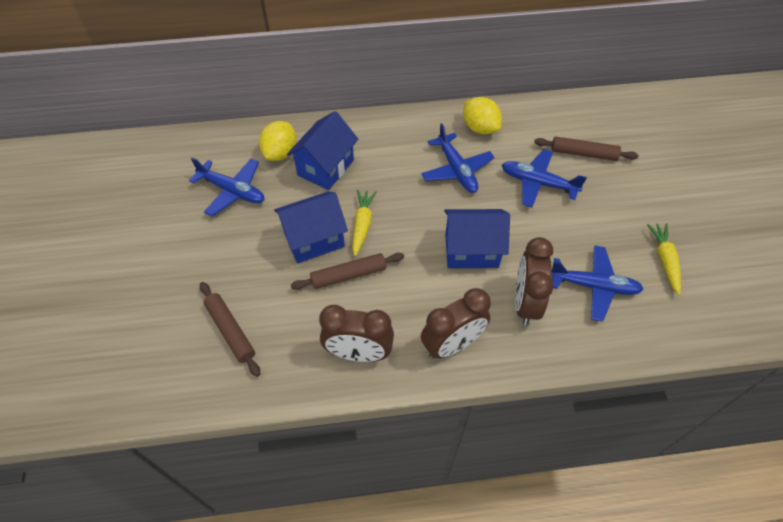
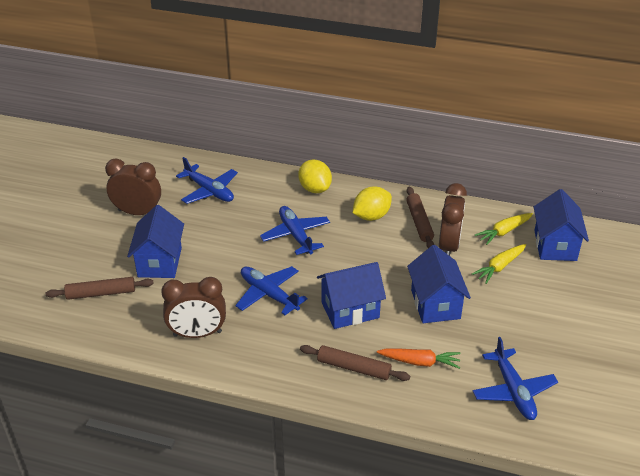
blue house: [274,191,348,264] [287,111,358,190] [444,209,510,268] = 3 -> [127,205,184,278] [317,262,386,329] [407,245,471,323] [534,189,589,261] = 4
orange carrot: none = 0 -> [377,348,461,369] = 1

